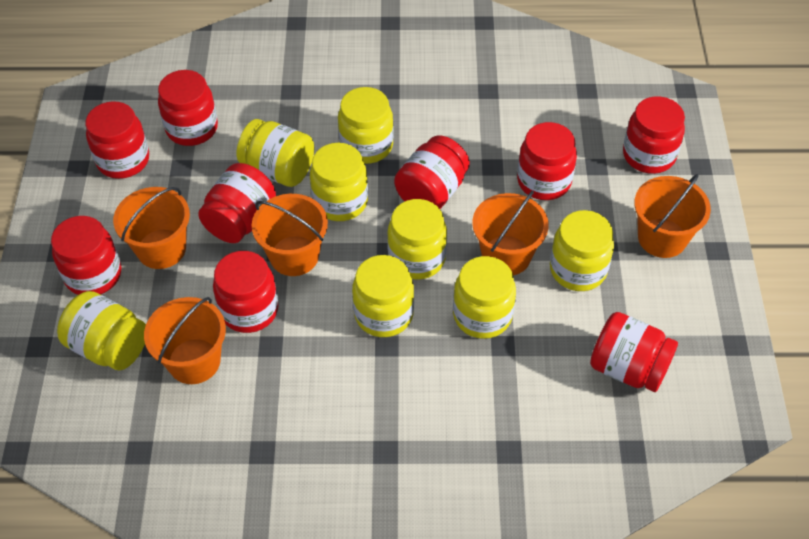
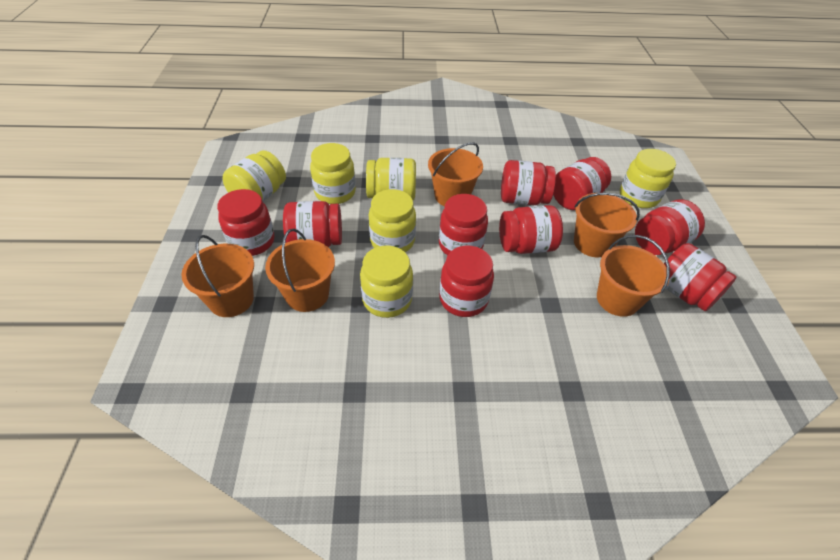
yellow jar: [57,291,146,370] [237,119,314,187] [310,143,368,221] [338,87,394,164] [352,255,414,337] [387,199,447,280] [453,256,516,339] [550,210,614,291] = 8 -> [223,150,286,201] [310,143,356,204] [360,246,413,318] [366,158,416,200] [369,189,416,252] [620,149,676,208] = 6

